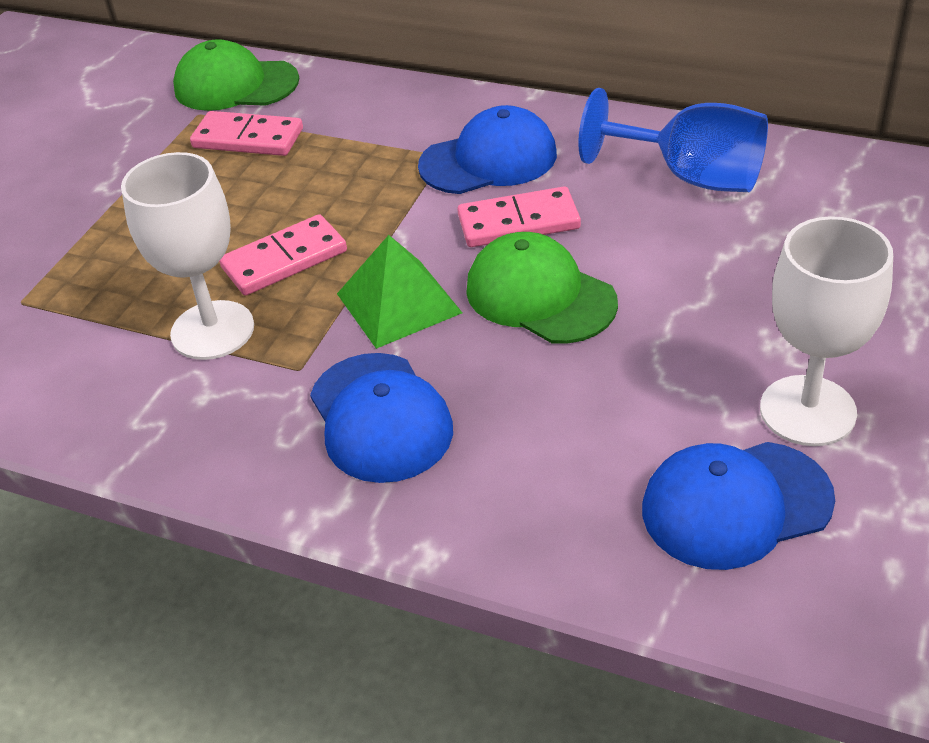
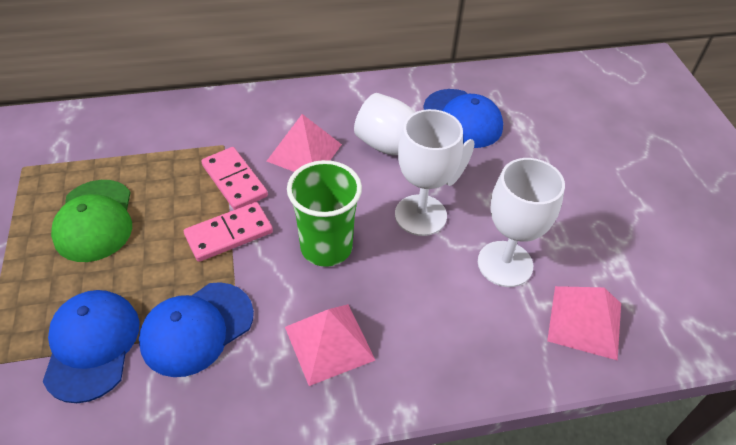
blue goblet: [578,88,768,192] = 1 -> none = 0
green cap: [173,39,299,111] [466,232,618,344] = 2 -> [51,180,132,262] = 1
green cup: none = 0 -> [287,160,362,267] = 1
green pyramid: [337,235,462,349] = 1 -> none = 0
pink domino: [190,111,303,156] [219,214,347,296] [457,186,581,247] = 3 -> [184,202,273,262] [201,147,268,210] = 2
pink pyramid: none = 0 -> [267,114,342,172] [285,304,375,386] [547,286,621,360] = 3
white goblet: [121,152,254,360] [760,216,893,446] = 2 -> [354,93,474,186] [395,109,463,236] [478,158,565,287] = 3

